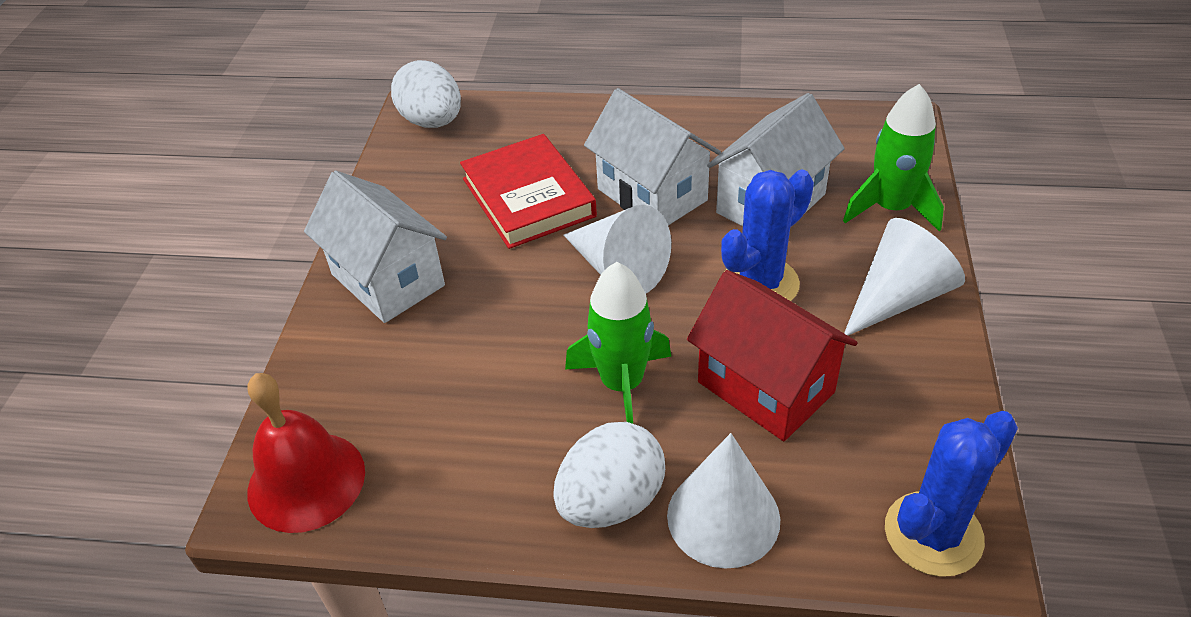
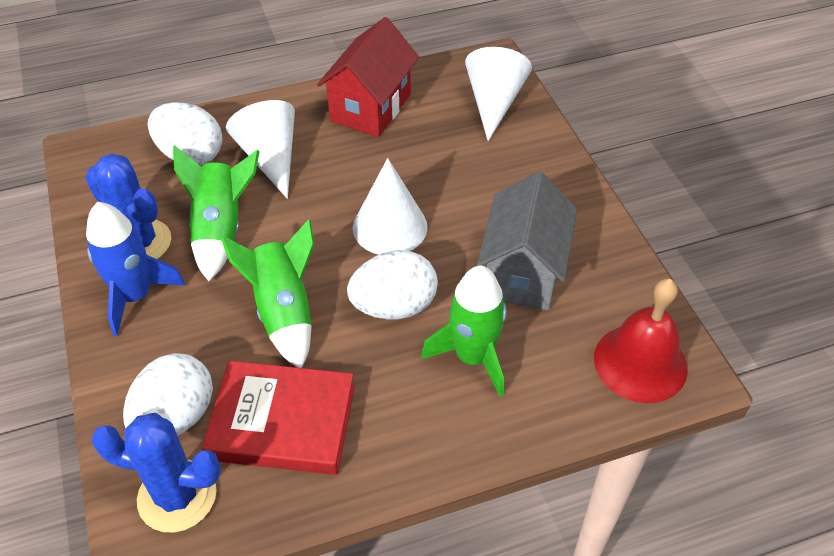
blue rocket: none = 0 -> [86,202,185,336] = 1
green rocket: [565,262,671,424] [843,84,944,231] = 2 -> [173,145,260,281] [220,219,314,368] [421,265,507,397] = 3
grey house: none = 0 -> [477,172,577,310] = 1
white egg: [391,60,461,128] [553,422,665,528] = 2 -> [123,353,213,436] [148,102,223,165] [347,250,438,319] = 3
white house: [304,171,447,323] [584,88,721,225] [707,93,845,226] = 3 -> none = 0

